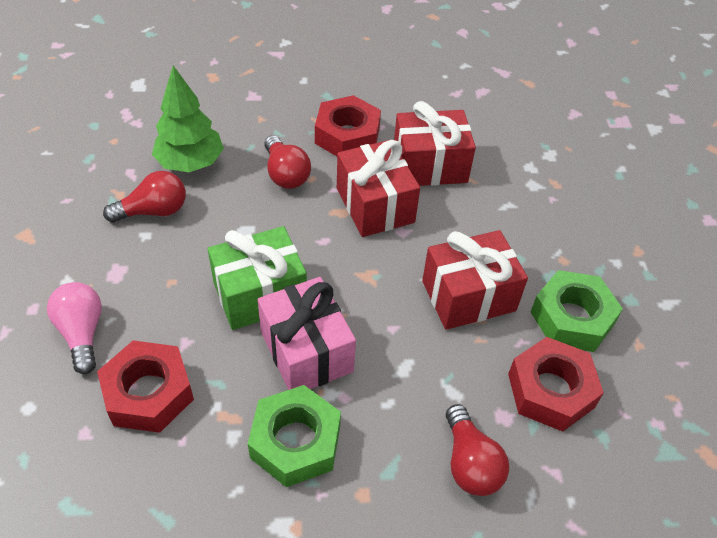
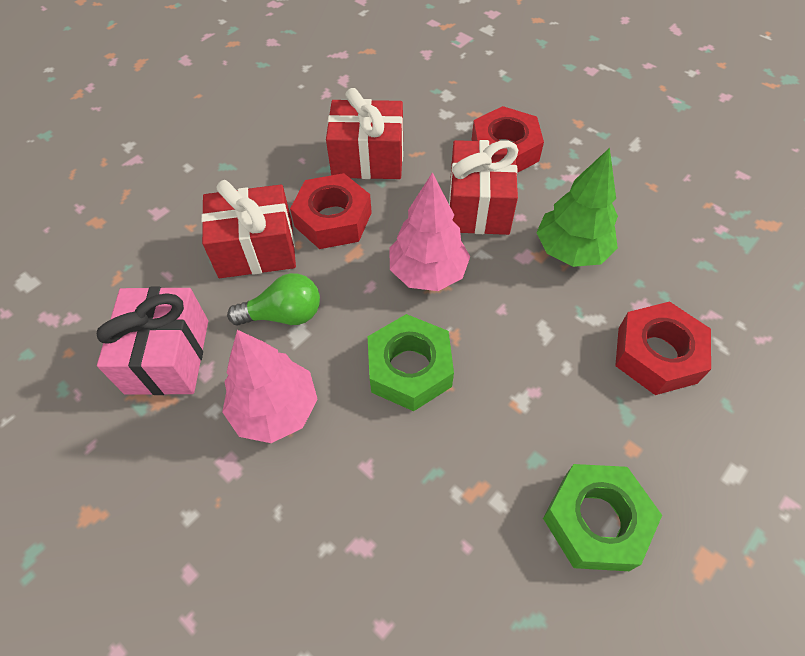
green gift: [208,226,307,330] = 1 -> none = 0
green light bulb: none = 0 -> [227,273,320,325] = 1
pink light bulb: [47,282,102,374] = 1 -> none = 0
pink tree: none = 0 -> [222,330,318,443] [390,172,470,291] = 2
red light bulb: [103,171,186,223] [264,135,311,189] [446,404,509,496] = 3 -> none = 0

